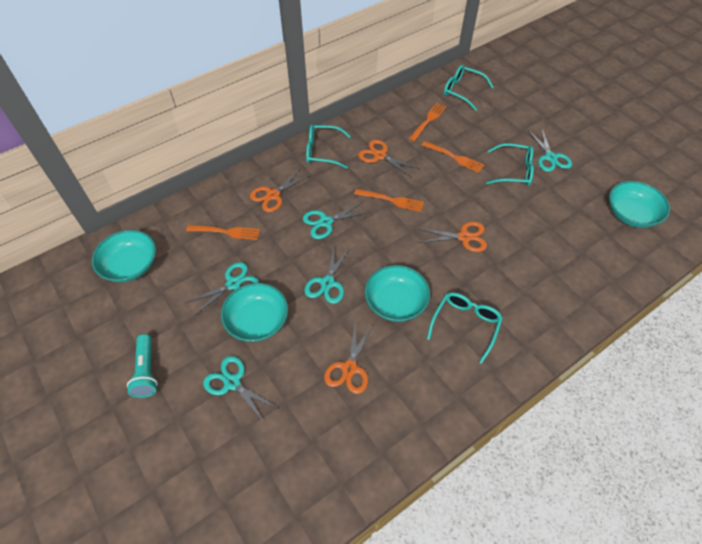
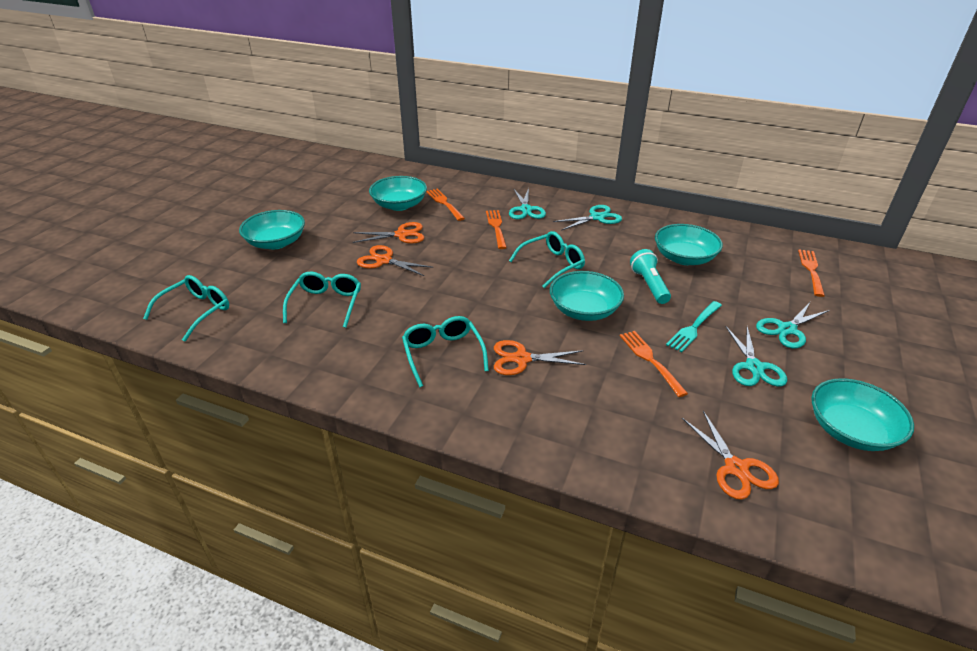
turquoise bowl: [92,230,156,282] [221,283,288,342] [365,265,430,322] [609,181,670,228] = 4 -> [239,210,305,250] [369,176,427,211] [550,271,624,321] [655,224,723,265] [811,378,914,451] = 5
turquoise fork: none = 0 -> [666,301,722,353] = 1
turquoise scissors: [185,262,259,316] [203,356,278,423] [303,202,369,239] [304,244,351,304] [528,129,572,172] = 5 -> [509,188,546,219] [553,205,622,231] [725,326,787,386] [756,302,829,348] = 4

